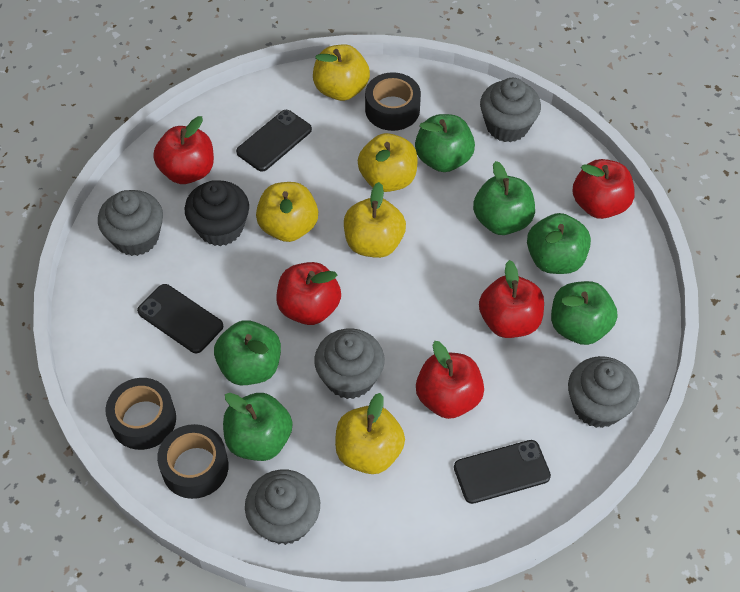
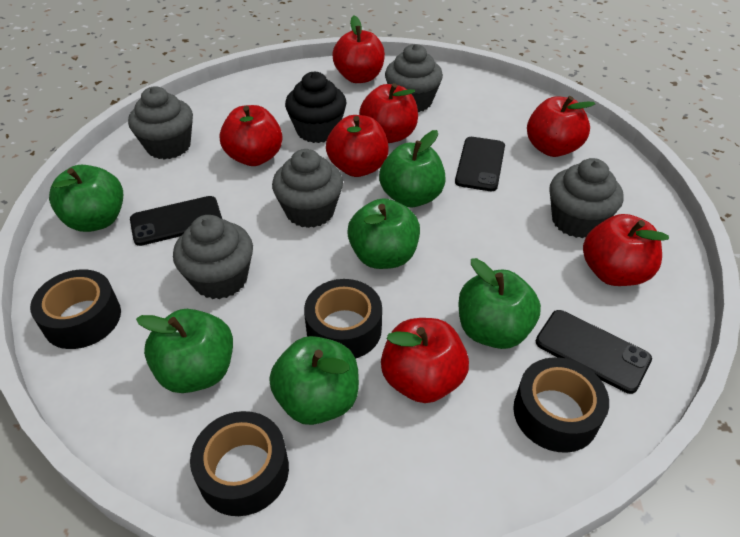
black tape: [105,378,176,450] [157,424,229,499] [365,72,421,131] = 3 -> [30,269,121,349] [190,411,289,516] [304,279,382,358] [513,357,609,453] = 4
red apple: [153,116,214,184] [276,262,341,325] [416,341,484,419] [479,260,544,338] [572,159,635,219] = 5 -> [220,105,283,166] [326,115,389,177] [332,15,385,83] [359,83,418,143] [381,318,469,403] [527,96,595,157] [583,214,669,286] = 7
yellow apple: [256,182,318,242] [313,44,370,101] [335,393,405,474] [344,182,406,258] [358,133,417,192] = 5 -> none = 0

